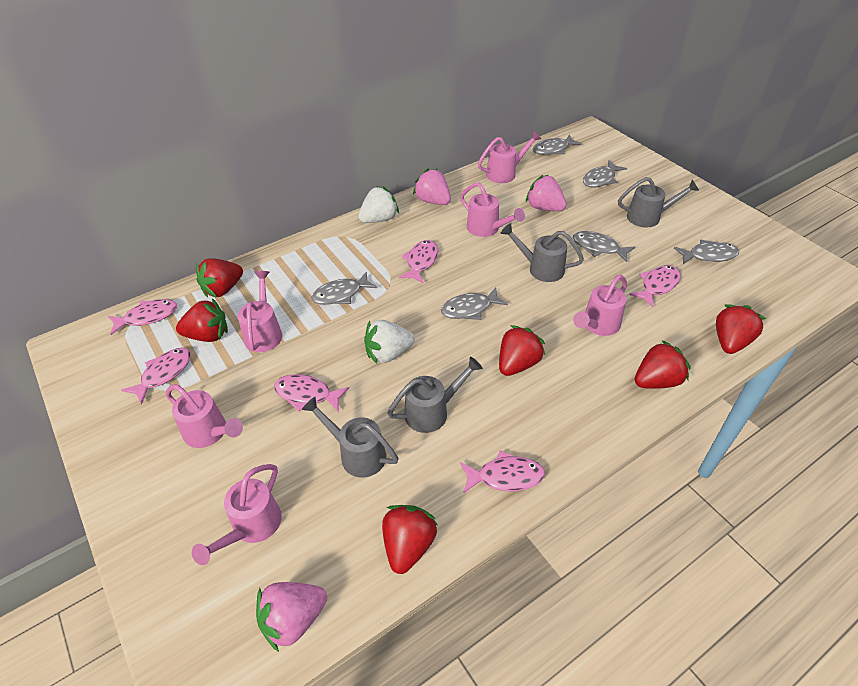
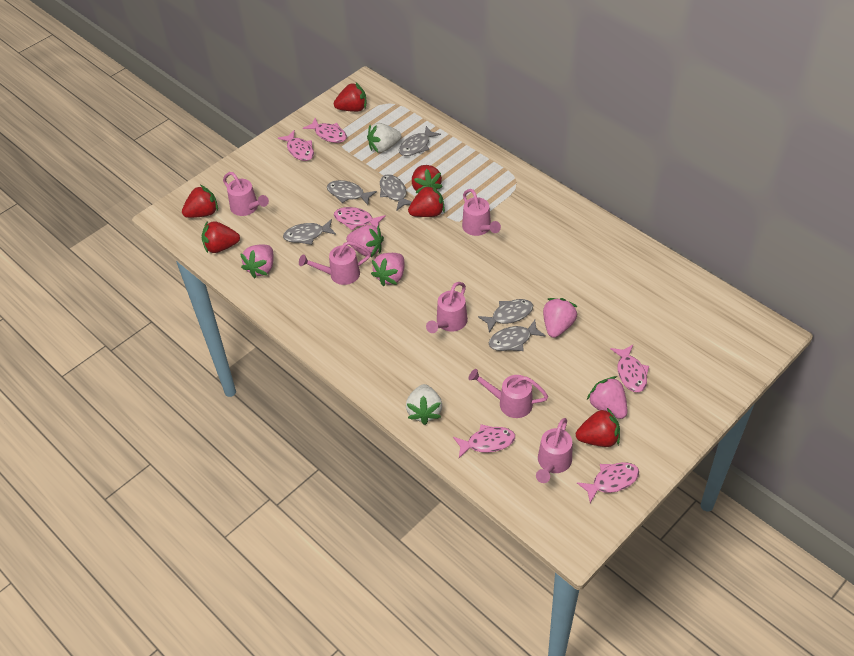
grey watering can: [302,397,398,478] [387,357,483,433] [501,223,584,282] [618,177,699,227] = 4 -> none = 0
pink strawberry: [256,582,327,652] [413,168,451,205] [526,175,567,211] = 3 -> [240,244,274,278] [346,225,384,257] [371,253,404,286] [543,298,577,338] [587,376,627,419] = 5

